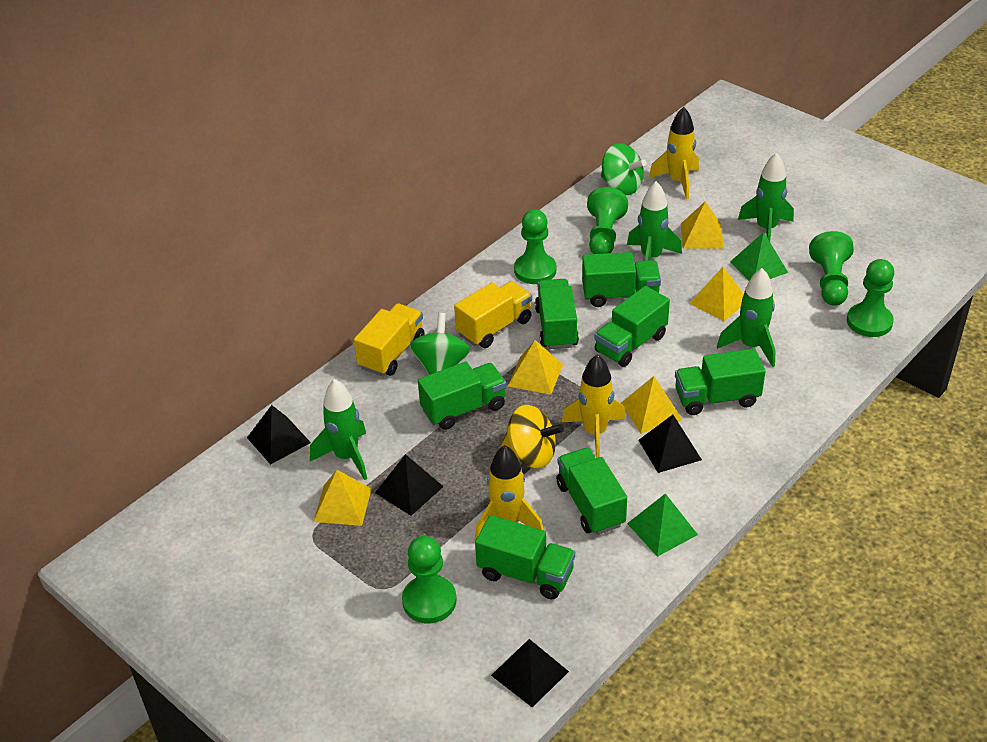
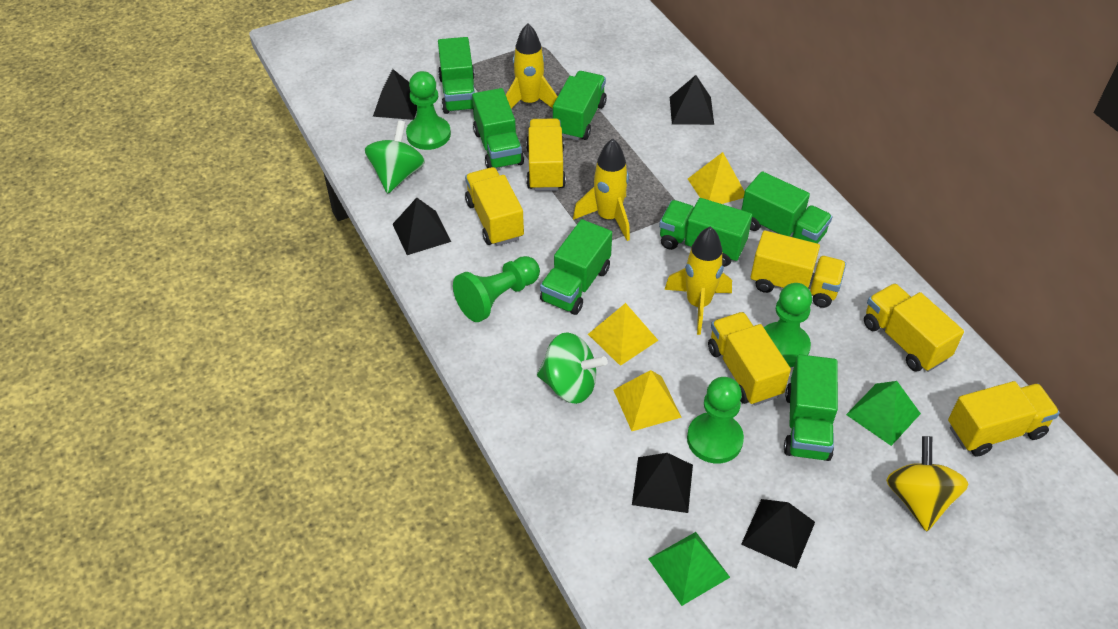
black pyramid: [247,405,311,465] [375,454,444,516] [491,639,569,707] [638,415,702,473] = 4 -> [373,69,417,120] [393,198,451,255] [632,453,693,513] [670,75,714,125] [741,499,815,569] = 5
green pawn: [402,536,457,623] [514,209,556,284] [587,187,628,254] [809,231,854,306] [847,259,894,337] = 5 -> [406,71,451,150] [453,256,540,322] [687,377,744,464] [764,283,812,367] = 4
green rocket: [310,379,367,480] [627,181,682,261] [717,268,776,367] [738,153,794,241] = 4 -> none = 0
yellow pyramid: [313,470,372,526] [508,340,563,395] [621,376,682,433] [681,201,724,249] [689,267,744,321] = 5 -> [588,303,659,366] [614,370,682,431] [688,152,745,204] = 3
yellow truck: [354,303,424,376] [454,281,532,348] = 2 -> [465,167,524,246] [526,118,566,191] [708,312,791,406] [751,230,846,308] [864,283,964,372] [948,381,1060,457] = 6

